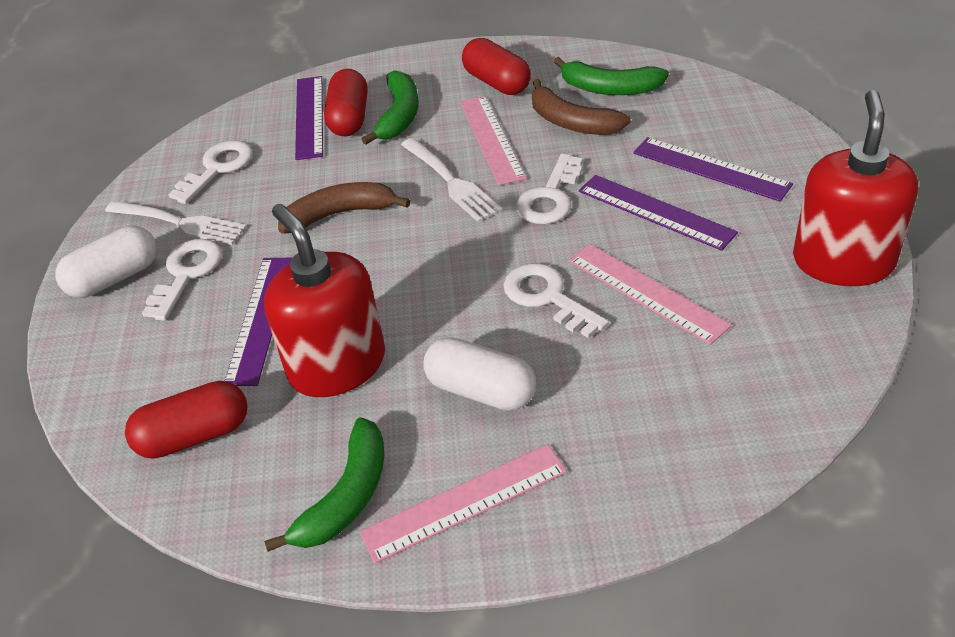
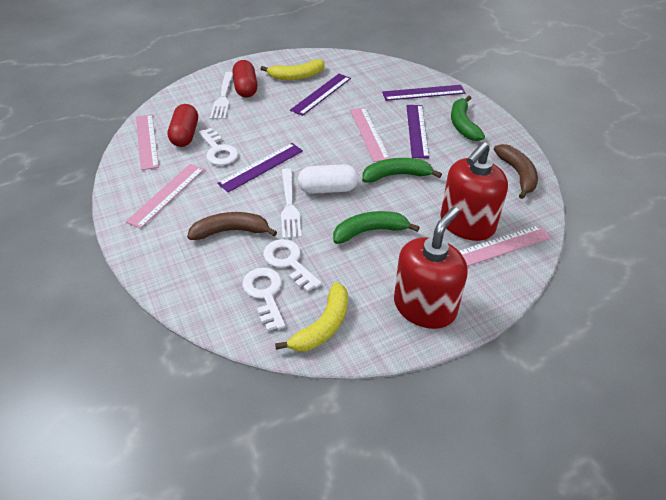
pink ruler: [359,444,567,563] [460,96,526,185] [569,244,732,345] = 3 -> [126,164,204,229] [136,114,159,170] [350,107,390,162] [459,225,551,266] = 4
red capsule: [125,381,248,459] [324,69,367,136] [462,38,531,95] = 3 -> [168,104,198,147] [233,60,258,98] = 2
white capsule: [55,226,157,298] [423,337,536,411] = 2 -> [298,164,358,194] = 1
white key: [142,239,222,321] [168,140,253,204] [503,263,609,338] [516,154,583,224] = 4 -> [199,128,238,165] [242,267,285,331] [263,239,322,292] = 3
yellow banana: none = 0 -> [261,59,325,80] [275,282,348,352] = 2

